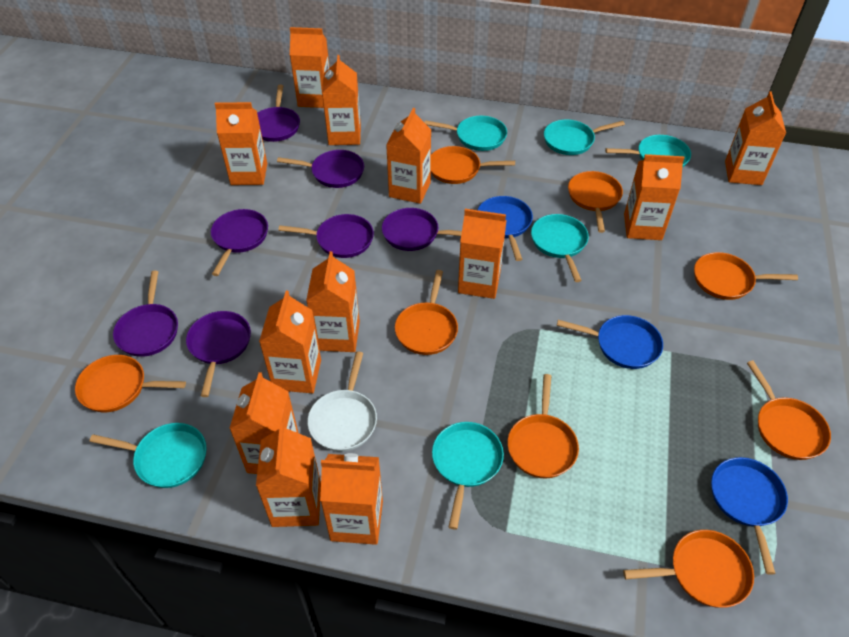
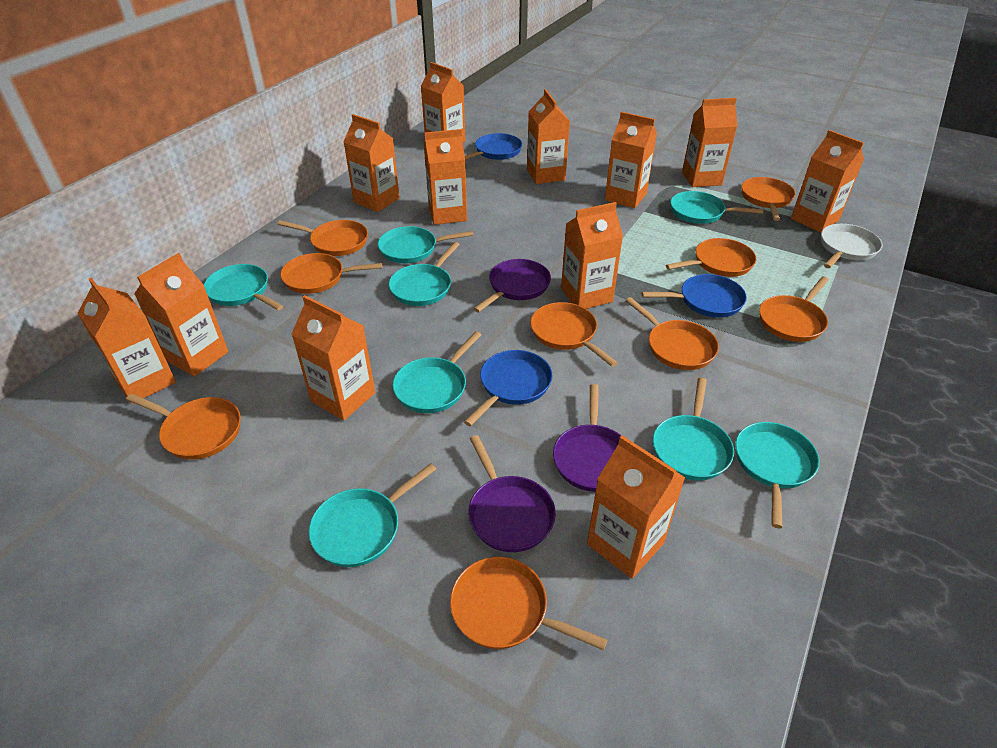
orange pan: [75,355,186,412] [395,270,458,355] [431,146,515,184] [507,374,579,478] [568,171,623,233] [623,530,754,608] [694,252,798,300] [747,361,831,460] = 8 -> [126,394,241,460] [277,220,368,256] [280,253,382,294] [450,557,607,651] [530,302,618,367] [626,297,719,370] [666,238,756,277] [741,177,796,221] [759,276,829,342] = 9
purple pan: [113,271,178,357] [186,311,251,397] [211,209,268,276] [257,85,300,142] [277,150,364,188] [279,214,374,258] [382,208,462,251] = 7 -> [468,435,556,552] [474,259,551,312] [553,384,621,492] = 3
turquoise pan: [90,423,207,488] [424,116,507,151] [432,422,504,530] [531,214,589,282] [544,120,625,155] [605,135,691,168] = 6 -> [204,264,283,310] [308,463,436,567] [378,226,474,263] [389,242,460,306] [392,331,481,413] [653,378,734,481] [670,191,763,224] [735,422,820,528] = 8

